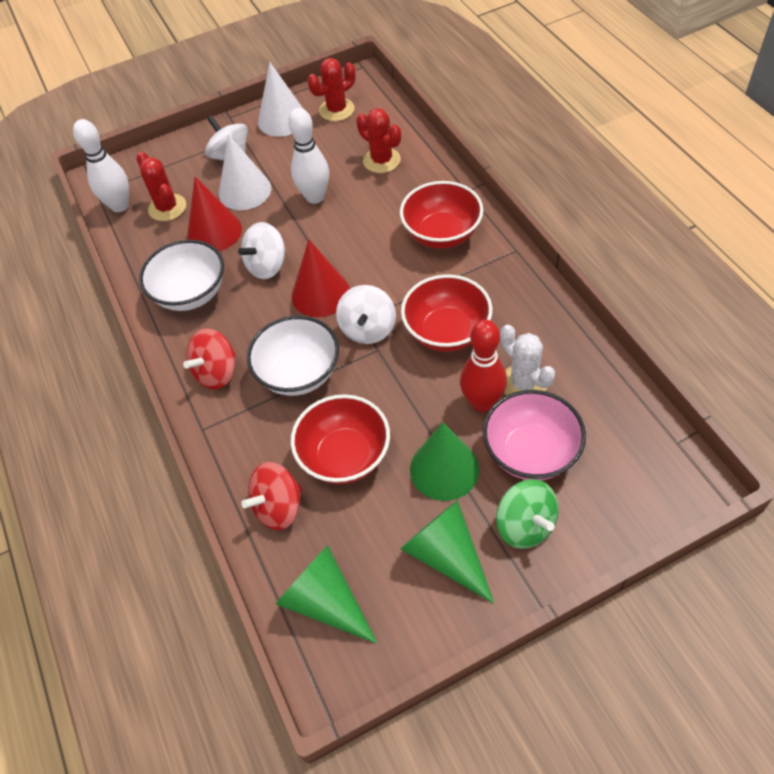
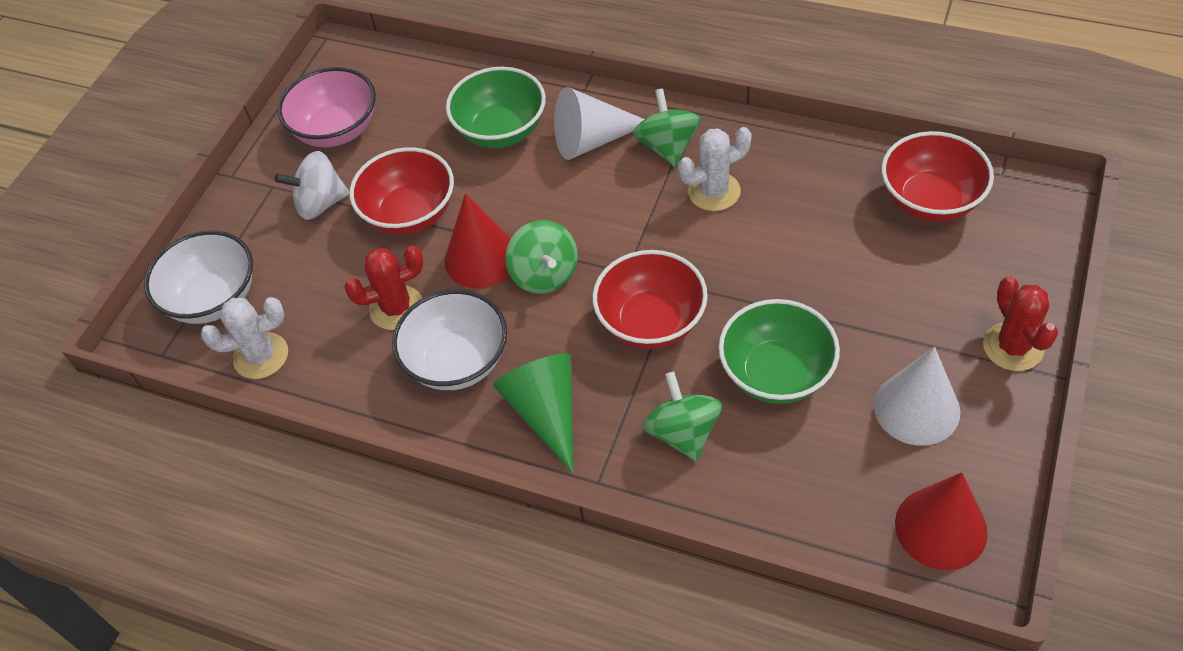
green bowl: none = 0 -> [446,67,546,148] [718,299,840,404] = 2
green cone: [276,545,378,644] [400,500,494,603] [410,422,479,501] = 3 -> [493,354,573,473] = 1
green spinning top: [496,479,559,549] = 1 -> [506,220,578,294] [633,89,701,167] [643,372,722,462] = 3
red bowling pin: [460,320,507,412] = 1 -> none = 0
red cactus: [137,152,186,221] [308,58,355,121] [356,108,401,173] = 3 -> [344,245,424,330] [983,276,1058,371] = 2
red spinning top: [183,328,236,389] [241,462,303,530] = 2 -> none = 0
white bowling pin: [73,119,129,212] [288,108,329,204] = 2 -> none = 0
white cactus: [500,325,555,395] = 1 -> [201,297,288,379] [678,127,752,211] = 2
white spinning top: [205,116,248,161] [238,222,286,279] [336,285,396,344] = 3 -> [275,151,350,220] = 1

